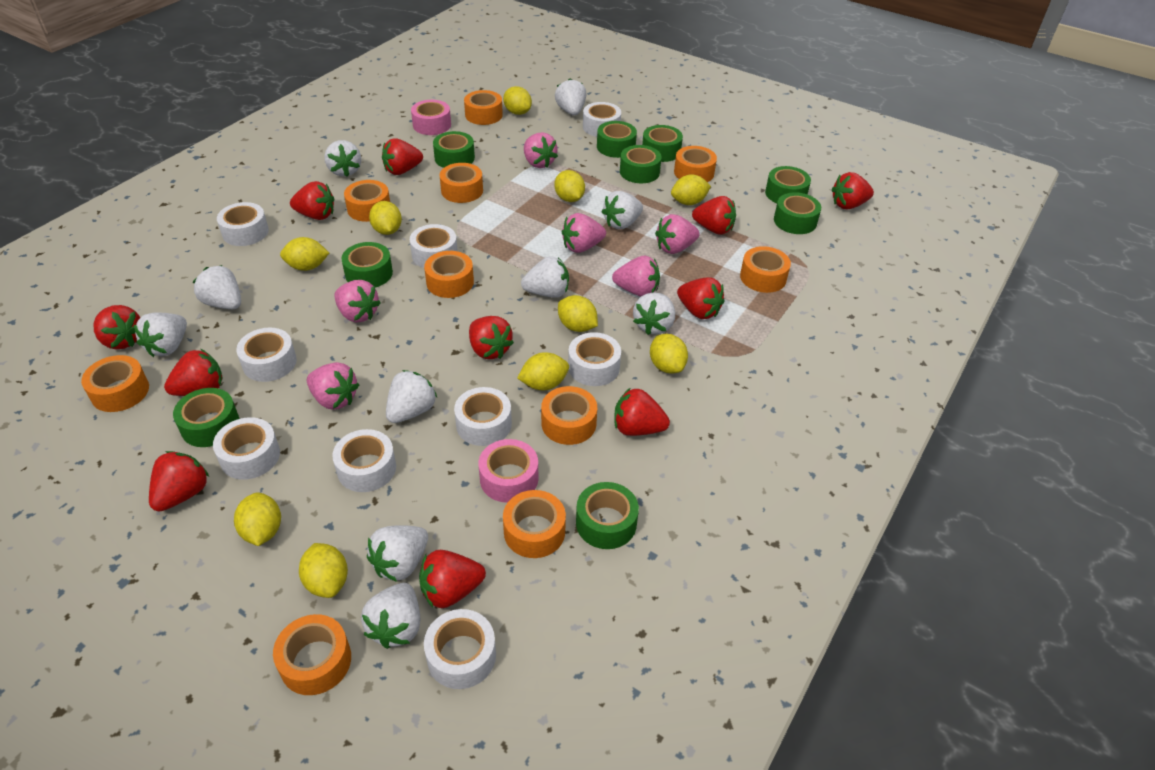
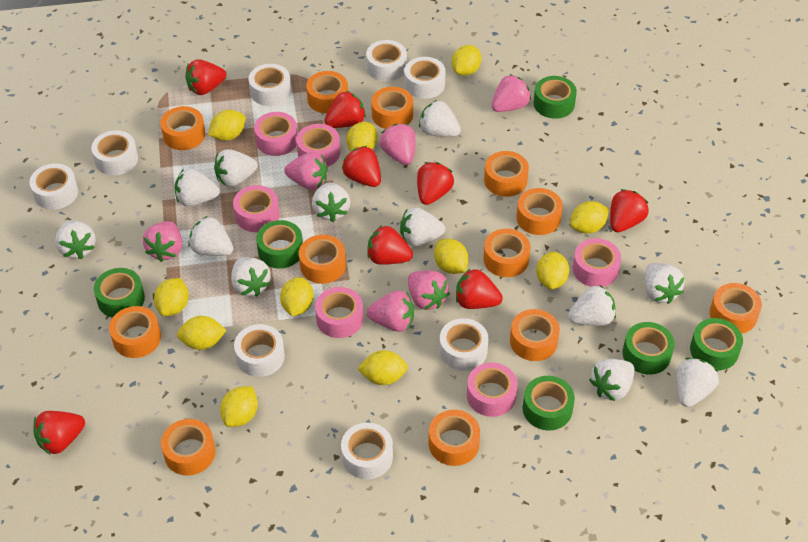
green tape: [173,388,240,447] [341,242,393,287] [433,131,475,168] [576,482,639,549] [597,121,637,158] [620,145,662,183] [642,125,683,162] [765,166,811,203] [774,192,821,234] = 9 -> [94,268,145,318] [256,220,303,269] [523,376,575,430] [533,76,577,119] [622,322,675,374] [690,318,743,370] = 6
orange tape: [81,355,149,412] [273,614,351,695] [344,180,390,222] [424,251,474,298] [439,163,483,203] [464,90,503,125] [503,490,566,558] [541,386,597,445] [674,146,717,182] [740,246,791,293] = 10 -> [109,306,161,358] [160,106,205,150] [161,419,215,476] [299,235,346,284] [306,71,348,113] [371,87,413,129] [429,410,480,466] [483,229,530,277] [484,151,529,197] [510,309,560,361] [516,188,563,235] [710,283,762,334] = 12
pink tape: [411,100,451,135] [479,439,538,503] = 2 -> [233,185,280,232] [254,112,298,156] [296,124,340,167] [315,287,363,338] [467,362,518,417] [572,238,621,287] = 6
red strawberry: [94,305,140,350] [149,451,209,512] [164,349,223,396] [290,181,334,220] [382,139,423,175] [419,550,486,608] [469,316,514,359] [615,388,670,436] [677,277,725,319] [692,196,736,235] [832,172,874,209] = 11 -> [33,411,85,454] [185,59,226,95] [324,91,366,128] [342,146,381,187] [367,225,413,265] [417,162,454,205] [456,269,503,309] [610,189,649,232] = 8
white strawberry: [134,312,187,357] [193,265,241,309] [324,140,361,177] [361,583,420,649] [367,525,428,582] [386,370,437,423] [521,256,569,298] [555,78,586,115] [602,191,643,229] [633,292,675,335] = 10 -> [55,220,96,259] [174,168,220,206] [188,216,234,256] [214,149,258,187] [231,257,271,297] [312,183,350,222] [400,207,445,247] [419,100,461,137] [568,285,616,326] [589,359,635,401] [645,263,685,304] [676,358,719,407] = 12
white tape: [213,417,280,480] [217,202,269,246] [236,328,297,382] [332,429,396,492] [410,224,458,268] [424,609,496,689] [454,387,512,446] [568,332,621,386] [583,102,621,137] = 9 -> [29,164,78,210] [91,130,138,175] [234,324,285,377] [249,64,291,106] [341,423,393,479] [366,40,407,81] [404,57,446,99] [439,318,488,371] = 8
yellow lemon: [234,492,281,546] [280,237,329,271] [299,543,348,598] [369,201,402,235] [503,86,532,115] [517,352,569,390] [554,170,585,202] [558,295,598,332] [650,334,688,374] [671,174,711,205] = 10 -> [154,278,189,316] [177,316,227,350] [208,110,246,141] [220,386,258,427] [280,277,314,316] [347,122,378,151] [358,350,408,385] [434,239,469,274] [452,45,482,76] [536,251,569,289] [570,201,609,234] = 11

